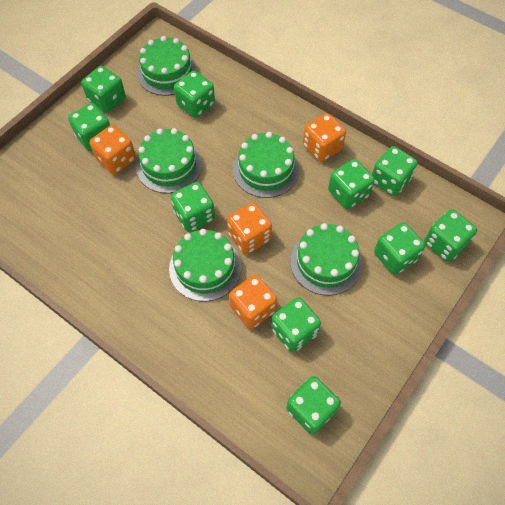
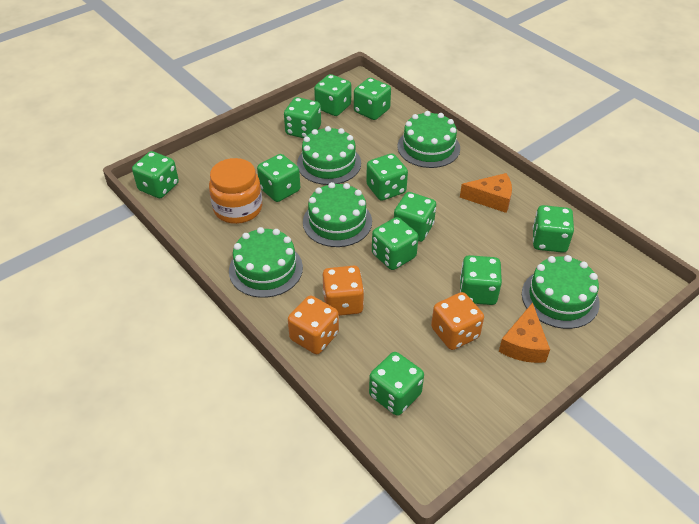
green dice: [68,103,110,151] [81,66,126,113] [171,182,215,232] [174,71,215,118] [271,297,321,352] [287,376,341,435] [328,159,375,209] [372,146,418,196] [374,222,425,275] [424,209,477,262] = 10 -> [132,151,179,198] [257,154,300,202] [284,97,321,139] [314,74,351,116] [354,78,391,120] [366,153,408,201] [369,352,424,416] [372,217,418,270] [394,192,436,242] [460,255,502,305] [532,205,574,253] = 11
orange cheese: none = 0 -> [460,173,512,213] [499,302,550,363] = 2
orange dice: [89,125,136,174] [227,203,272,254] [229,275,277,329] [303,113,346,162] = 4 -> [288,296,339,354] [323,266,364,316] [431,292,484,350] = 3
orange jar: none = 0 -> [209,158,262,224] = 1

